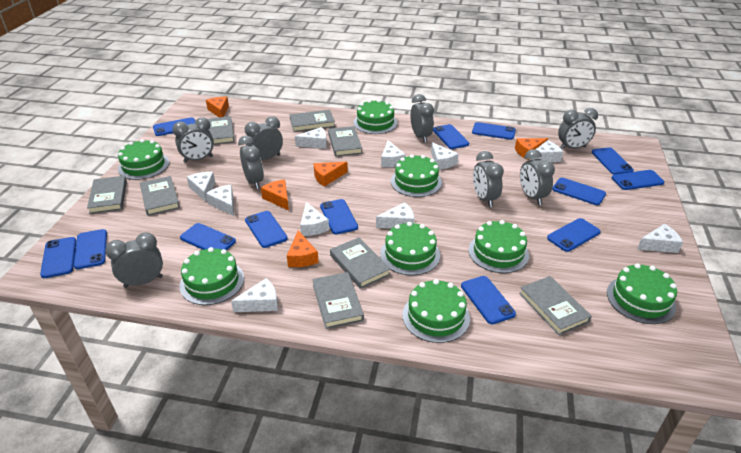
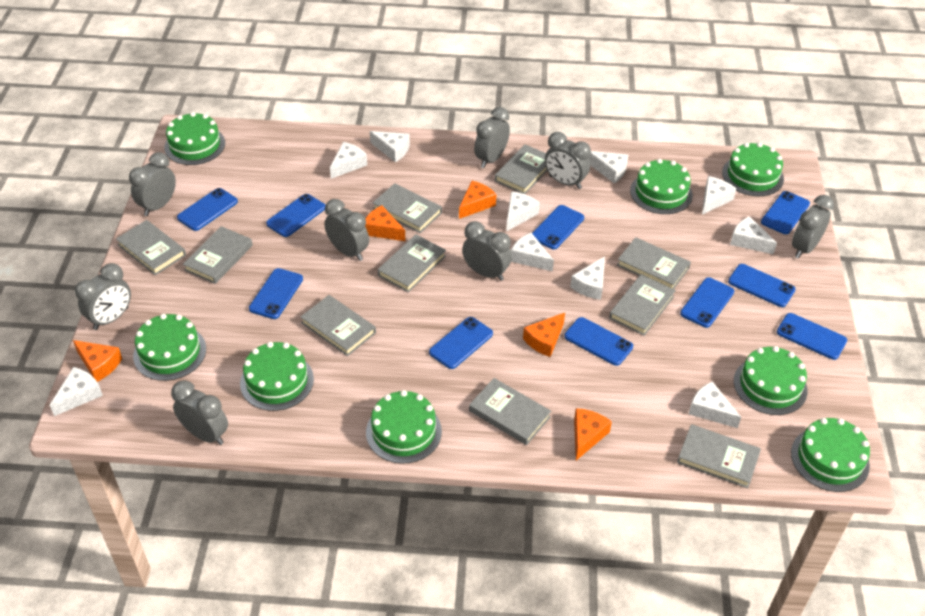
blue phone: [40,237,76,278] [74,229,107,269] [153,117,195,136] [180,223,236,250] [245,211,288,248] [320,199,358,234] [433,124,469,149] [461,276,516,324] [472,122,516,140] [547,218,601,252] [552,178,606,205] [592,147,634,175] [612,170,665,190] = 13 -> [177,188,238,231] [249,268,303,319] [266,194,325,237] [429,317,493,369] [532,205,584,249] [564,317,633,366] [680,277,734,328] [728,264,795,307] [761,191,810,234] [777,313,847,360] = 10
grey book: [87,176,127,214] [140,176,180,216] [207,116,234,145] [290,110,335,132] [312,272,364,329] [328,126,362,157] [330,237,390,289] [519,276,592,335] = 8 -> [116,220,186,275] [183,226,253,284] [300,295,376,356] [373,183,442,233] [378,235,446,292] [469,378,551,445] [495,144,547,194] [609,274,676,336] [617,237,691,289] [677,424,761,488] = 10

